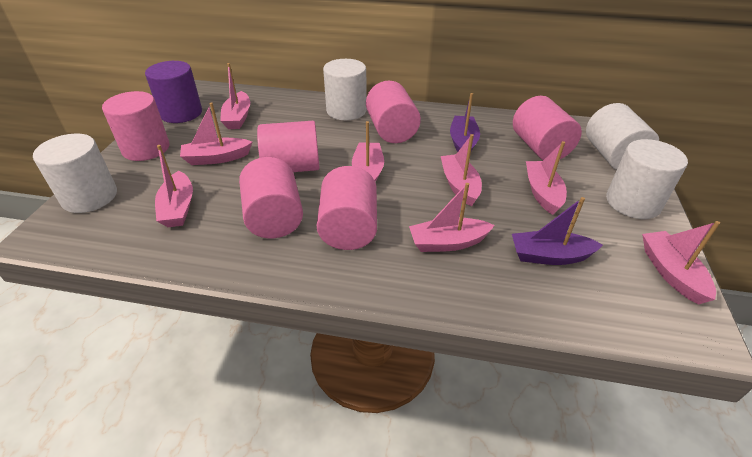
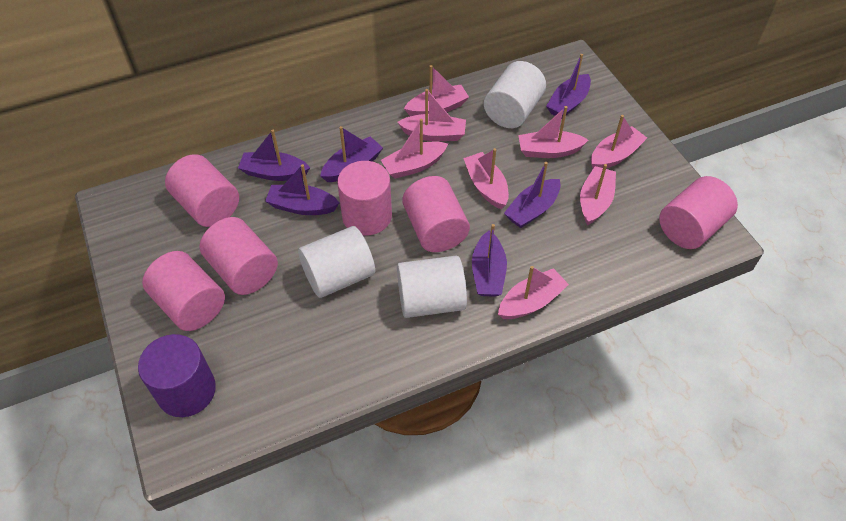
purple boat: [450,93,480,152] [512,197,603,265] = 2 -> [238,130,310,181] [265,164,339,215] [320,126,383,182] [472,224,507,297] [504,162,561,228] [546,54,591,117] = 6
white cylinder: [33,134,117,213] [323,59,367,120] [586,103,659,170] [606,139,688,219] = 4 -> [298,226,375,298] [397,256,467,318] [484,61,546,128] = 3

